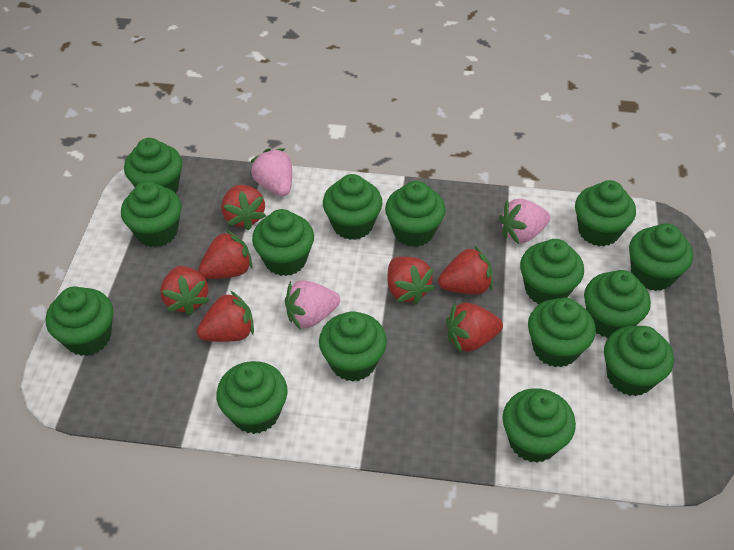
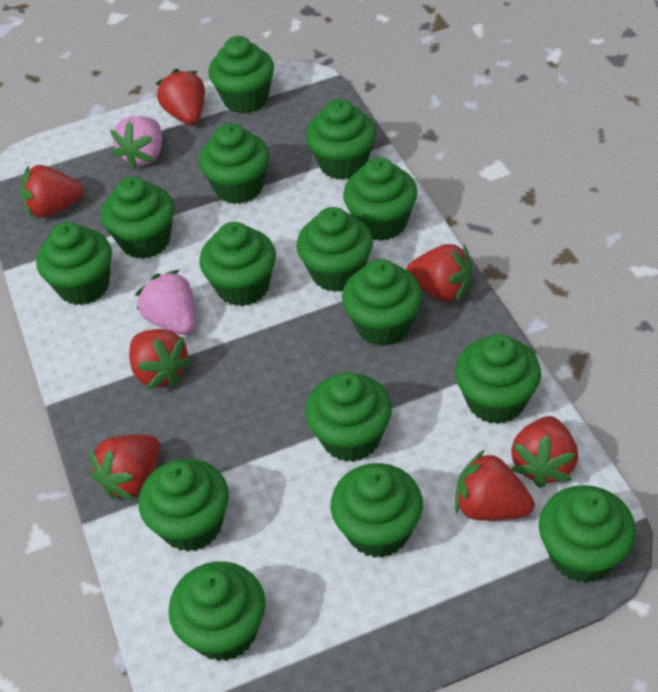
pink strawberry: [250,149,292,196] [285,280,340,330] [499,199,550,244] = 3 -> [110,116,162,170] [135,270,196,335] = 2

